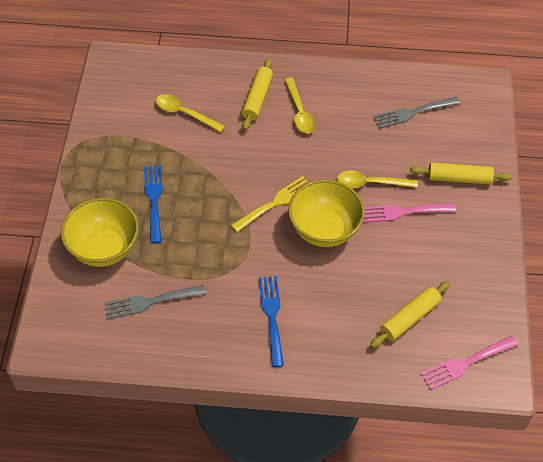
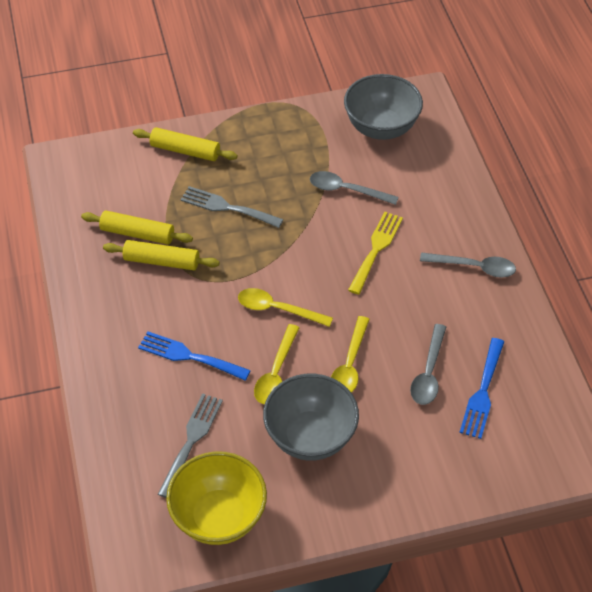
grey bowl: none = 0 -> [263,374,359,461] [344,74,423,140] = 2
grey spoon: none = 0 -> [310,171,399,205] [410,324,446,405] [420,252,516,277] = 3
pink fork: [362,203,456,223] [421,336,518,390] = 2 -> none = 0
yellow bowl: [61,198,139,267] [288,180,365,247] = 2 -> [166,451,267,545] = 1

